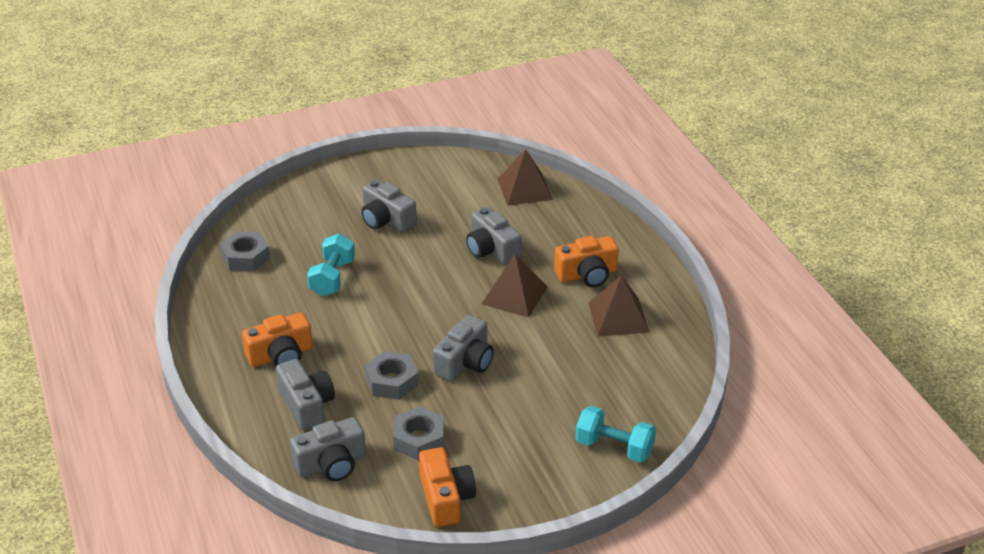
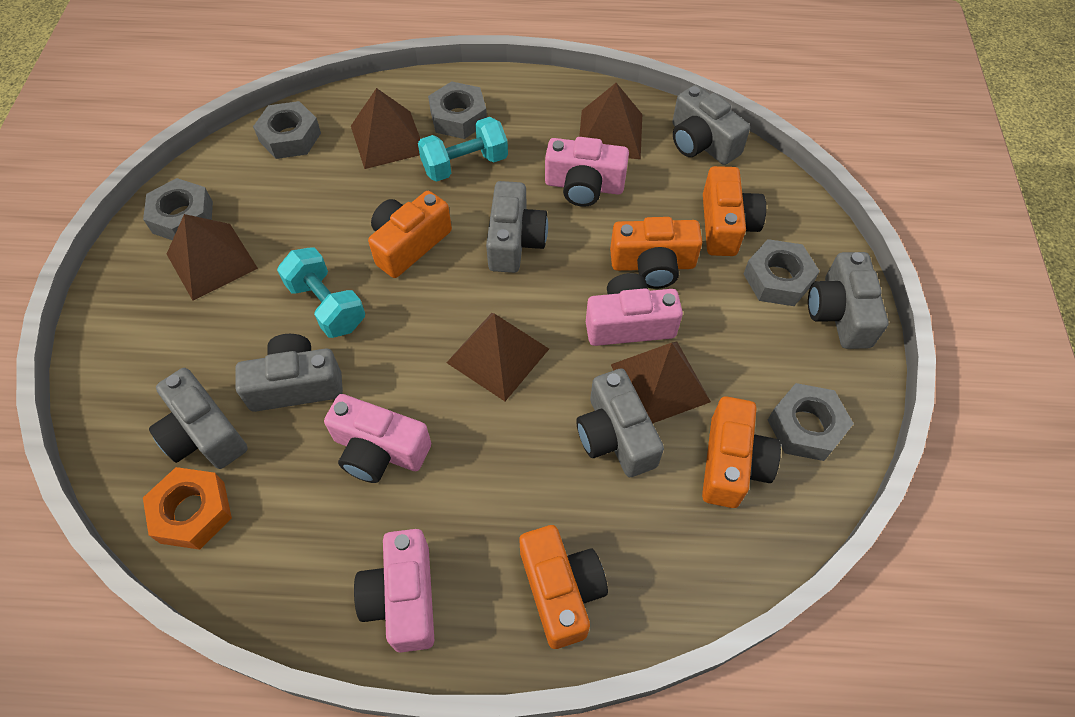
brown pyramid: [482,254,547,317] [498,149,553,206] [589,275,649,337] = 3 -> [167,214,258,300] [351,88,420,169] [446,313,549,401] [579,83,642,159] [611,342,711,423] = 5
grey camera: [276,359,335,430] [290,417,366,481] [361,179,417,233] [433,315,494,382] [466,207,522,265] = 5 -> [149,368,248,469] [235,334,343,412] [486,181,548,273] [576,369,664,477] [672,85,750,165] [808,252,889,349] = 6
grey nut: [220,231,270,271] [365,351,419,400] [393,406,444,460] = 3 -> [143,178,213,240] [253,101,321,159] [428,81,487,139] [743,239,820,306] [768,383,854,461] = 5
orange camera: [242,312,313,367] [419,447,476,527] [554,236,619,287] = 3 -> [368,191,452,278] [519,525,608,649] [610,217,702,289] [702,396,781,508] [703,166,766,256] = 5
orange nut: none = 0 -> [143,467,232,550] = 1
pink camera: none = 0 -> [324,394,431,483] [354,529,434,652] [545,137,629,207] [586,273,683,346] = 4

